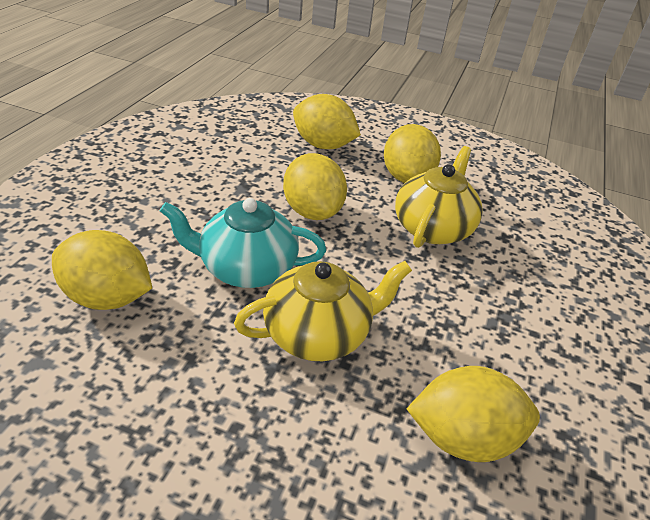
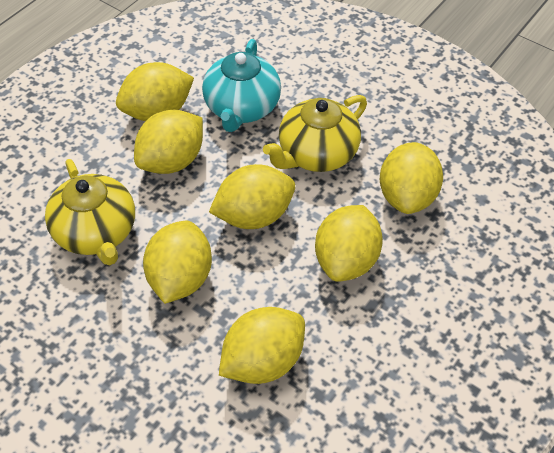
yellow lemon: [52,230,152,310] [283,153,347,220] [293,94,361,149] [384,124,441,183] [407,366,540,462] = 5 -> [116,62,194,121] [134,110,203,174] [143,221,212,304] [209,164,295,229] [219,307,305,384] [315,205,383,282] [380,142,443,214] = 7

